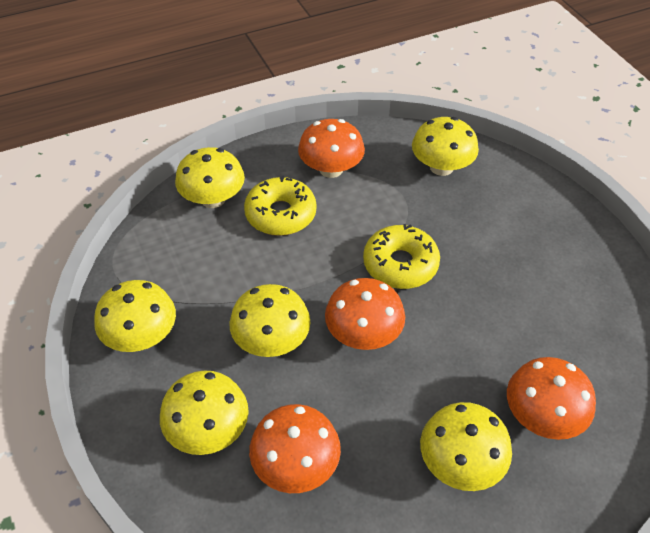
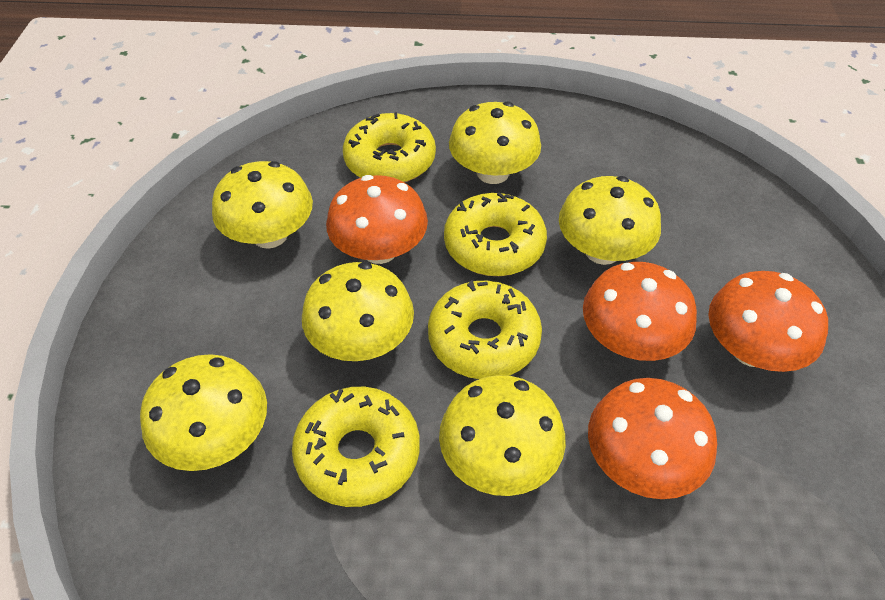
yellow donut: [244,176,317,236] [363,224,440,289] = 2 -> [292,387,420,507] [343,112,436,182] [428,280,542,379] [444,192,547,276] = 4

